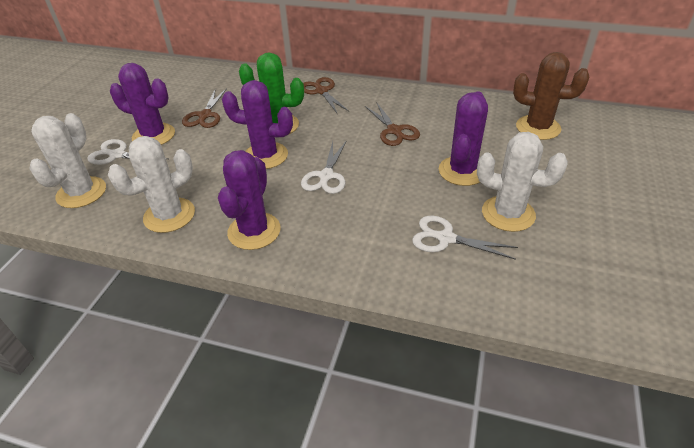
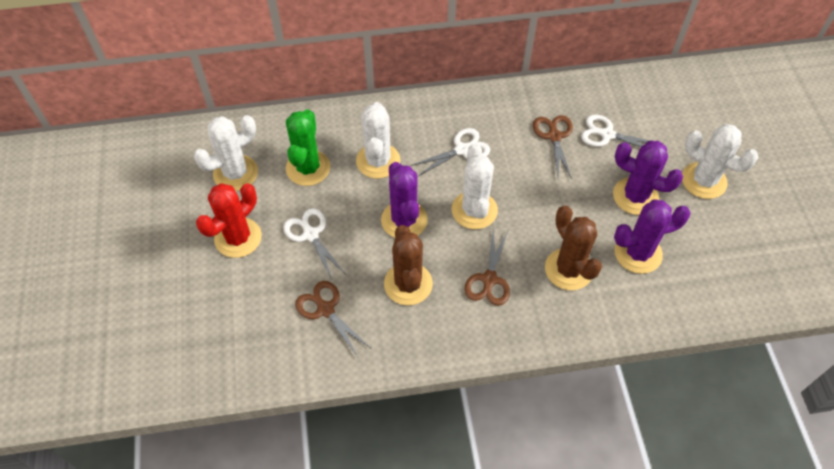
brown cactus: [513,52,589,140] = 1 -> [384,225,433,305] [545,205,602,290] = 2
purple cactus: [110,63,175,145] [218,150,281,250] [222,80,293,169] [439,91,488,186] = 4 -> [381,162,428,238] [613,141,683,215] [614,199,691,274] = 3
red cactus: none = 0 -> [196,183,262,258] = 1
white cactus: [29,113,106,208] [108,136,195,233] [477,132,568,232] = 3 -> [194,115,258,191] [356,102,400,179] [452,144,498,229] [682,124,759,199] = 4

